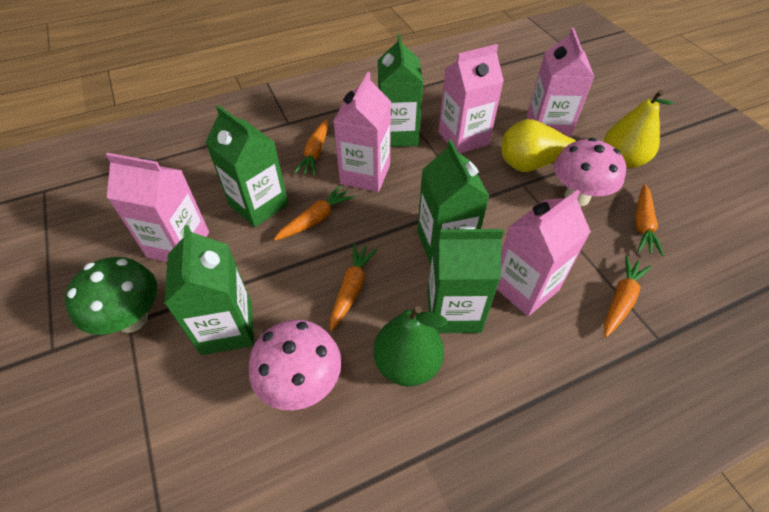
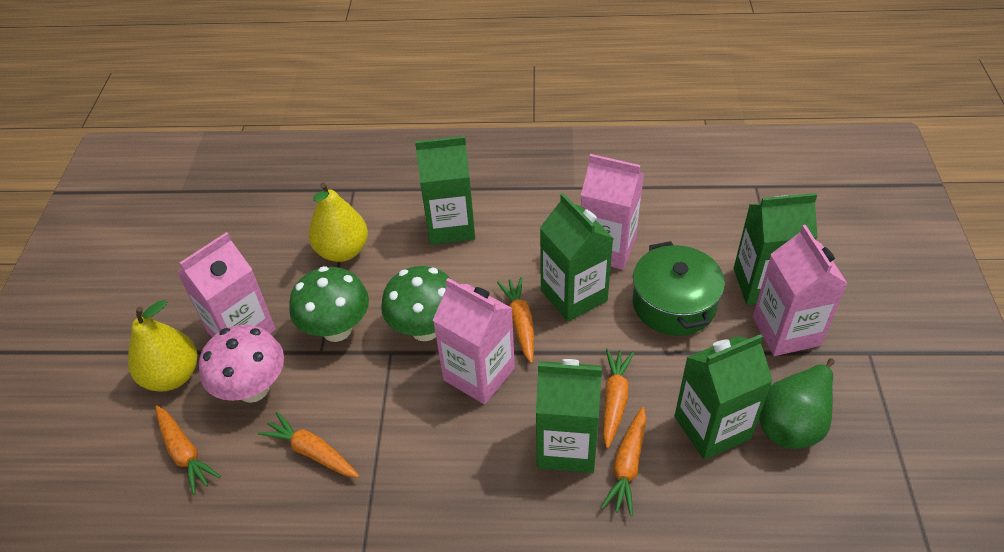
green mushroom: [65,257,158,335] = 1 -> [289,266,369,342] [381,266,452,341] = 2
green pot: none = 0 -> [633,241,725,336] = 1
pink carton: [106,153,209,262] [333,72,391,192] [439,44,504,153] [497,190,591,316] [527,28,594,138] = 5 -> [177,232,276,337] [433,278,515,404] [581,154,644,270] [753,225,848,356] = 4
pink mushroom: [249,320,341,410] [554,138,626,206] = 2 -> [199,325,284,403] = 1

